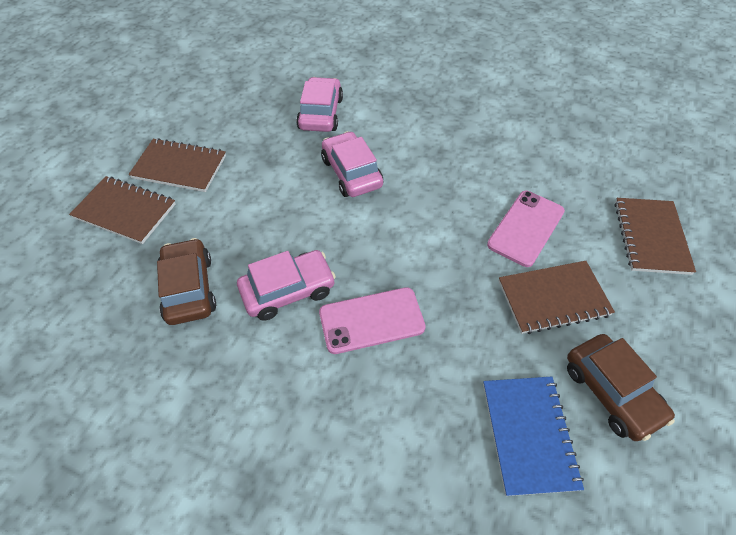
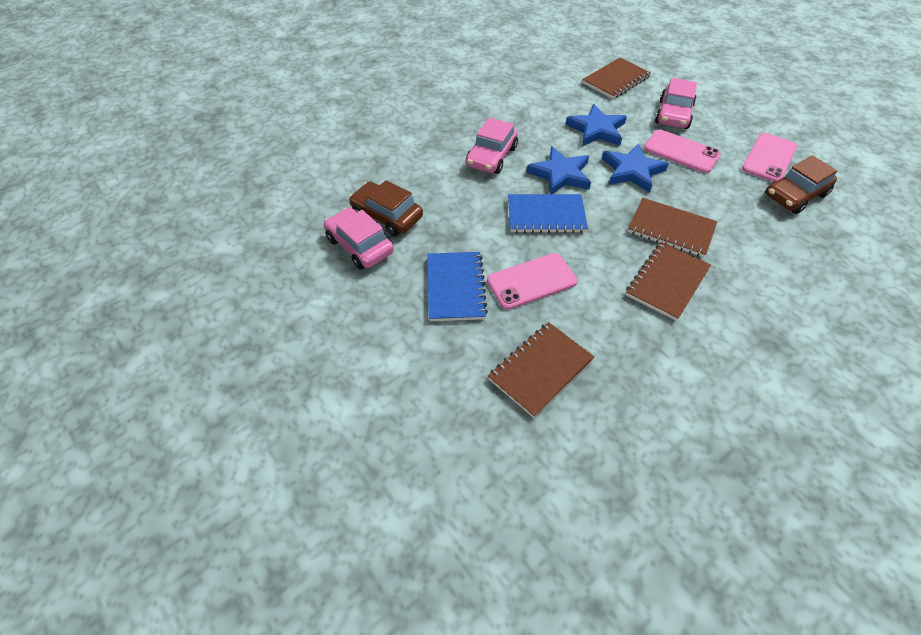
blue notebook: [483,377,584,496] = 1 -> [428,252,488,321] [508,194,588,233] = 2
blue star: none = 0 -> [527,146,591,194] [565,104,627,146] [602,143,669,193] = 3
pink phone: [319,287,426,354] [487,191,565,267] = 2 -> [487,253,578,310] [644,129,721,173] [742,133,797,182] = 3

